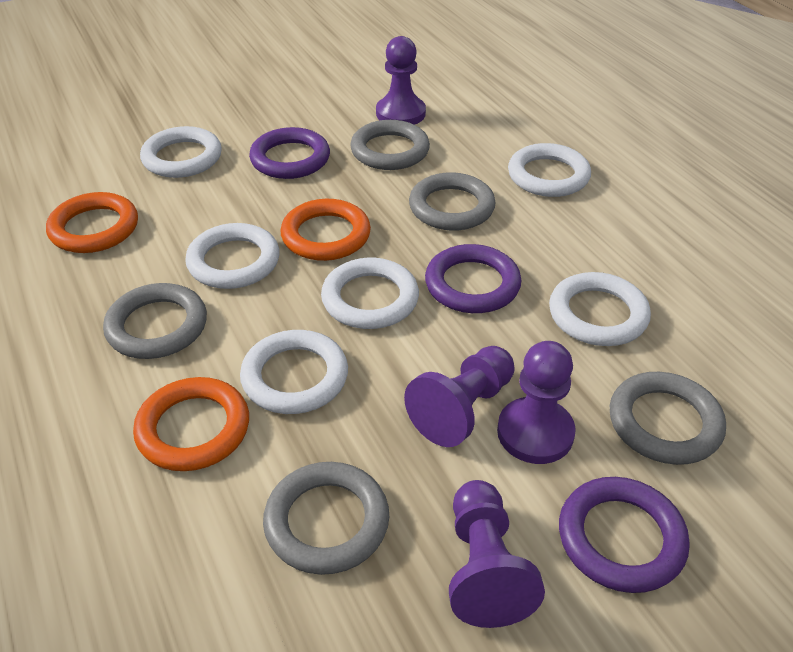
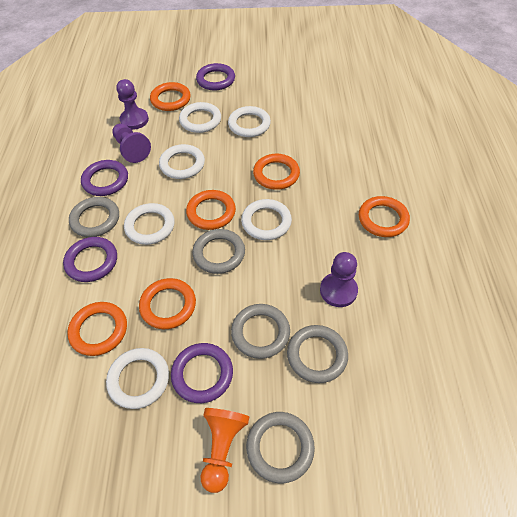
orange pawn: none = 0 -> [201,408,249,493] = 1
orange ring: [46,192,138,253] [133,377,249,471] [280,199,371,261] = 3 -> [67,302,127,356] [139,278,196,329] [150,82,191,111] [186,190,236,230] [253,154,300,190] [359,196,410,237] = 6
purple pawn: [376,36,426,125] [404,346,514,447] [449,480,545,628] [497,341,576,464] = 4 -> [112,123,151,163] [116,79,149,130] [320,252,358,307] = 3
purple ring: [249,127,330,179] [425,244,521,313] [559,477,690,593] = 3 -> [63,237,117,282] [81,160,128,196] [171,343,233,403] [196,63,235,91] = 4

